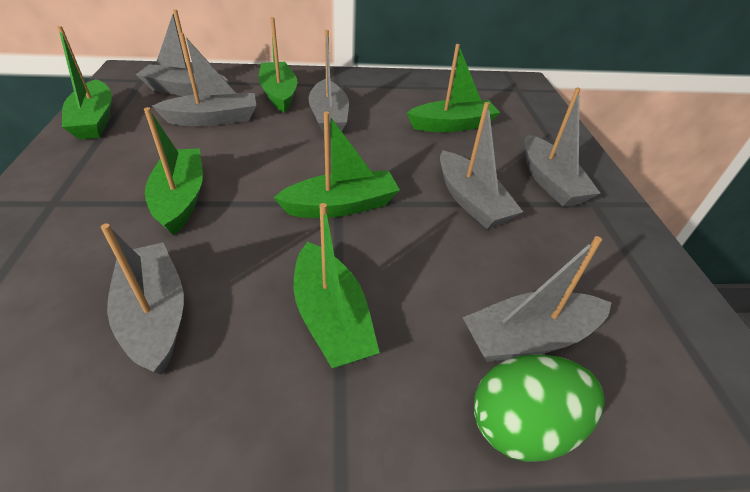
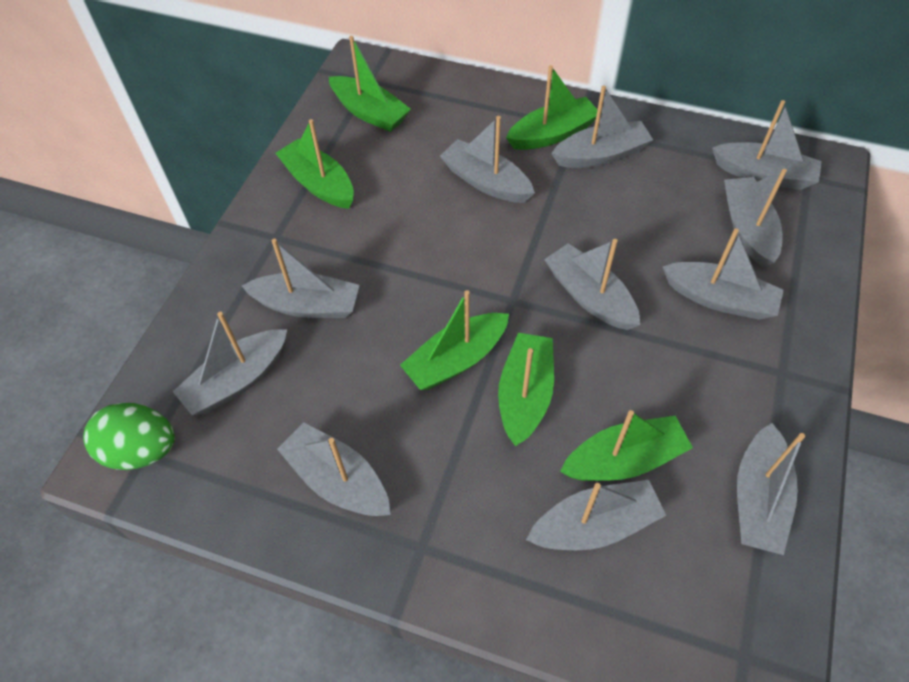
grey boat: [101,223,184,375] [136,9,229,96] [152,33,256,126] [308,30,349,135] [440,102,523,229] [462,236,612,362] [525,88,600,207] = 7 -> [173,312,287,415] [242,239,359,318] [277,422,390,516] [440,116,535,203] [526,480,666,550] [544,239,640,330] [551,85,653,168] [663,228,784,320] [712,100,822,190] [724,169,787,268] [737,423,805,555] = 11

